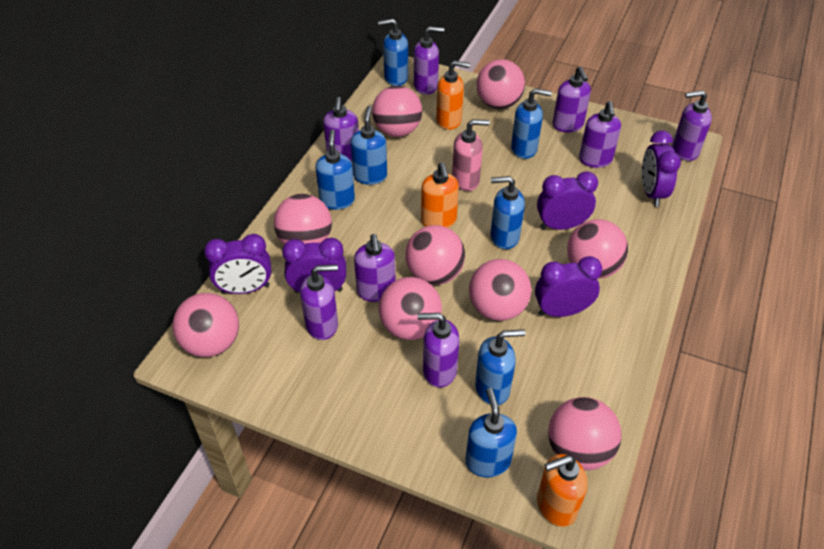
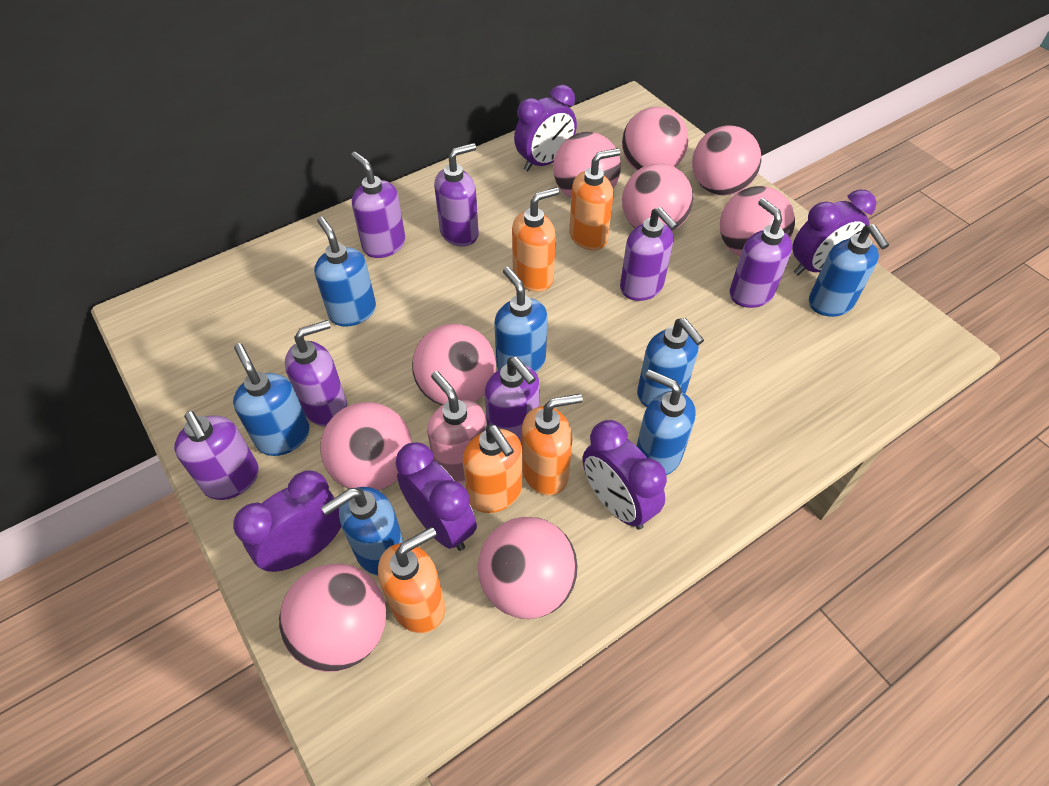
orange soap dispenser: [421,162,459,228] [436,60,470,130] [537,454,588,527] = 3 -> [378,527,445,633] [462,425,522,513] [512,187,559,292] [522,394,583,495] [569,148,620,250] = 5
purple soap dispenser: [300,264,338,340] [323,97,359,162] [354,234,396,302] [414,26,444,95] [417,313,459,388] [553,66,591,132] [579,101,621,168] [672,90,712,161] = 8 -> [174,411,259,500] [285,320,347,427] [351,152,405,258] [434,143,479,247] [485,357,540,445] [620,207,678,301] [729,198,792,308] = 7

